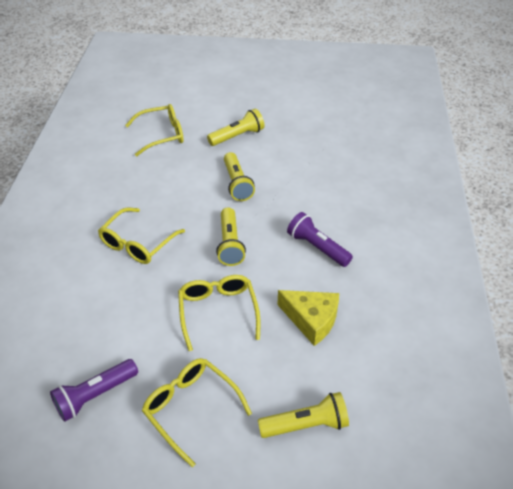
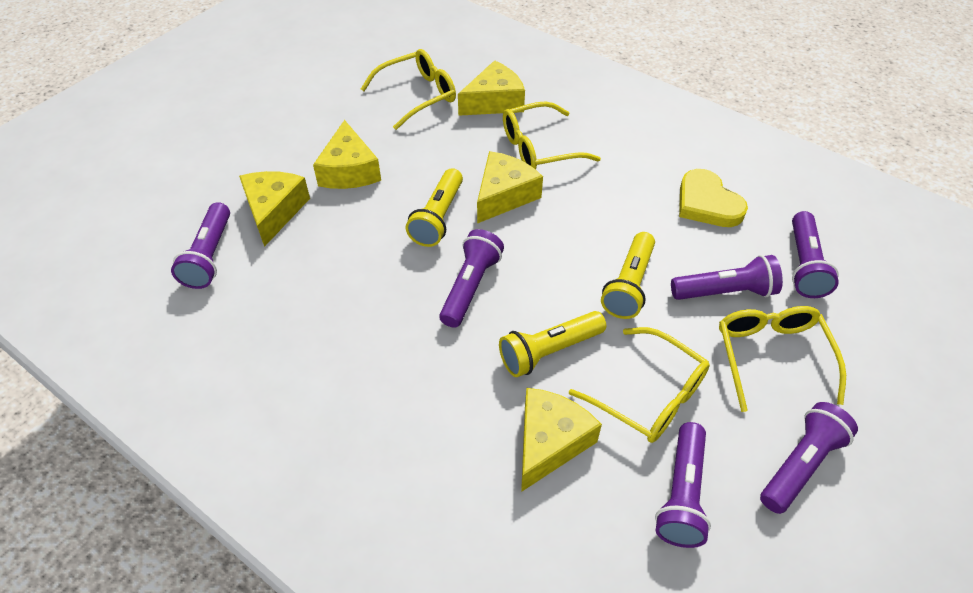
purple flashlight: [50,359,138,422] [287,212,353,267] = 2 -> [171,202,230,289] [439,229,504,328] [655,422,711,548] [671,255,783,300] [760,402,858,514] [792,211,839,298] = 6
yellow cheese: [277,290,339,346] = 1 -> [239,171,310,247] [313,120,381,189] [458,60,525,116] [477,151,543,224] [521,388,602,492] = 5
yellow flashlight: [207,109,264,146] [216,207,246,266] [224,152,255,201] [258,392,349,438] = 4 -> [406,168,463,247] [499,311,606,377] [601,232,655,319] = 3
yellow heart: none = 0 -> [679,169,748,227] = 1

